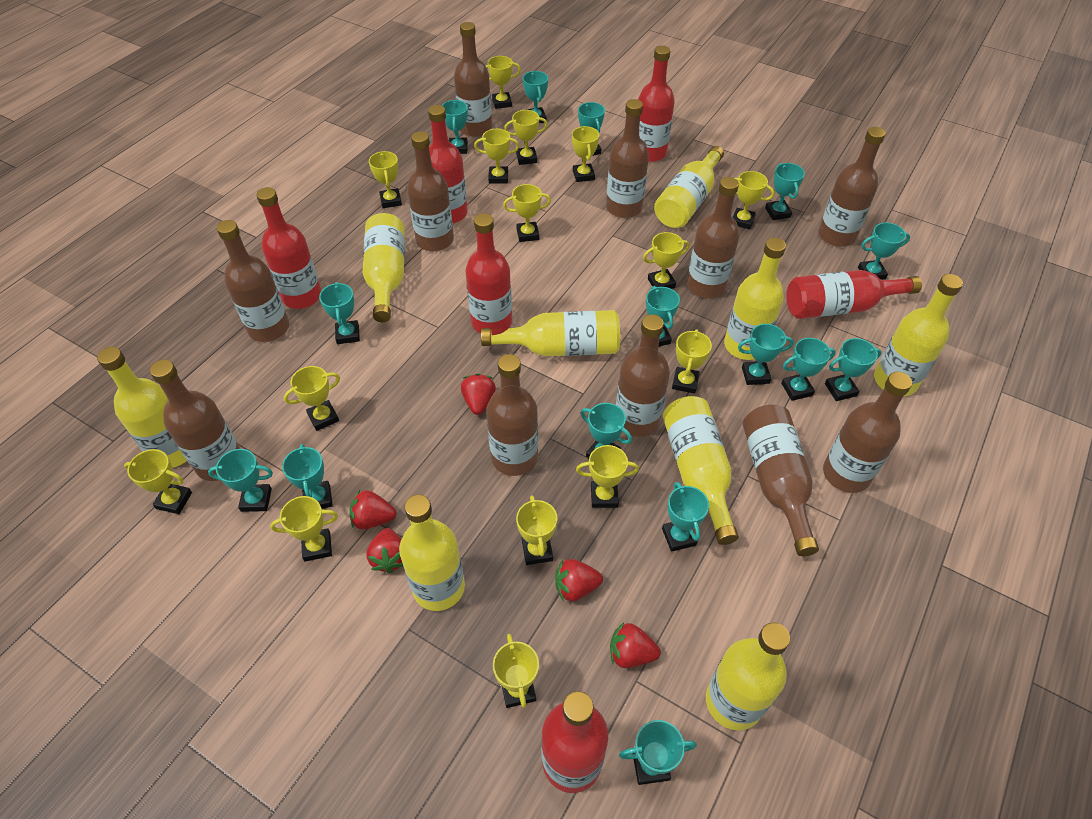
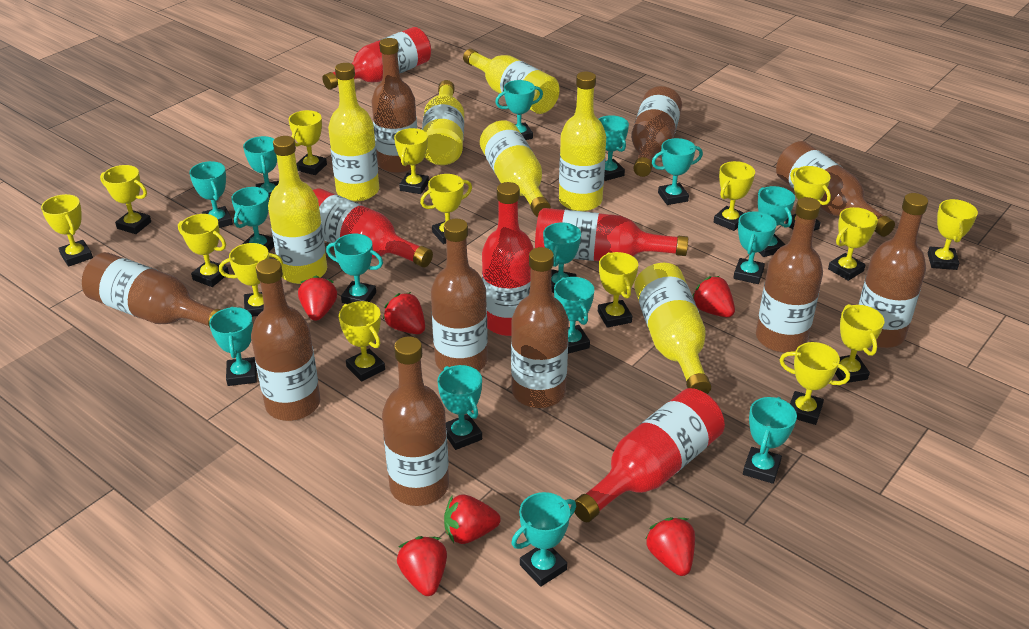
brown bottle: [150,359,240,481] [217,220,289,342] [407,131,454,251] [454,22,492,137] [486,354,538,476] [606,99,649,218] [616,314,670,437] [687,177,739,298] [743,405,819,556] [819,127,886,247] [823,372,912,493] = 11 -> [82,252,221,327] [251,259,320,421] [371,38,417,173] [382,336,449,506] [431,219,488,371] [511,247,569,408] [631,86,682,177] [756,197,823,353] [776,141,895,237] [858,193,928,348] = 10
red bottle: [256,187,322,309] [428,105,468,224] [465,213,512,333] [541,691,608,793] [638,46,675,162] [787,270,922,319] = 6 -> [313,188,433,268] [322,27,431,90] [482,182,534,336] [535,208,688,261] [574,388,725,522] = 5
red strawberry: [349,490,397,529] [366,528,403,574] [461,374,496,415] [555,559,603,601] [610,622,661,668] = 5 -> [298,276,337,321] [383,292,425,334] [397,536,447,596] [444,494,501,544] [645,517,695,576] [693,276,735,317] = 6
yellow bottle: [97,347,187,468] [362,213,405,322] [399,494,465,611] [481,310,620,356] [654,146,724,228] [663,396,739,545] [706,622,790,731] [724,238,786,360] [874,274,963,396] = 9 -> [268,136,327,284] [328,63,379,201] [422,80,464,165] [463,49,559,114] [480,120,551,217] [559,72,606,211] [634,263,711,394] = 7

